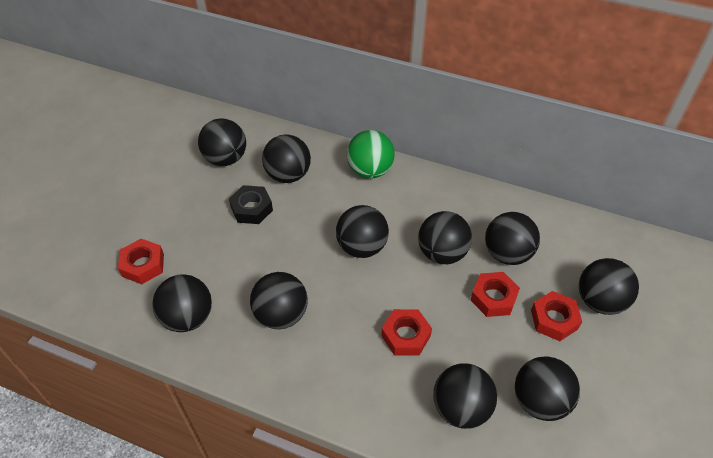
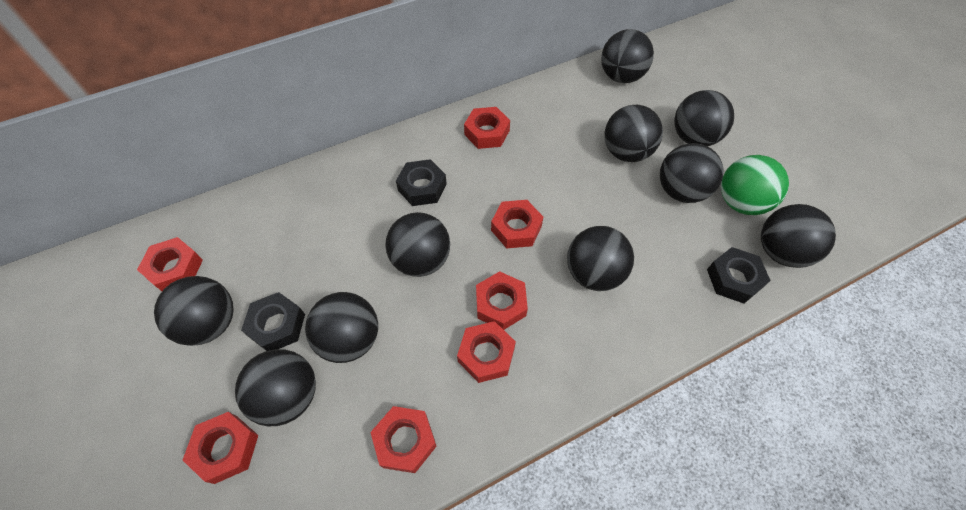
black nut: [229,185,273,224] = 1 -> [241,292,305,351] [396,159,447,206] [707,247,771,304] = 3
red nut: [118,239,164,284] [381,309,432,356] [471,272,520,317] [531,291,582,341] = 4 -> [137,237,203,291] [183,412,258,484] [370,406,437,473] [457,321,516,383] [464,107,510,149] [476,271,528,330] [491,200,543,248] = 7

